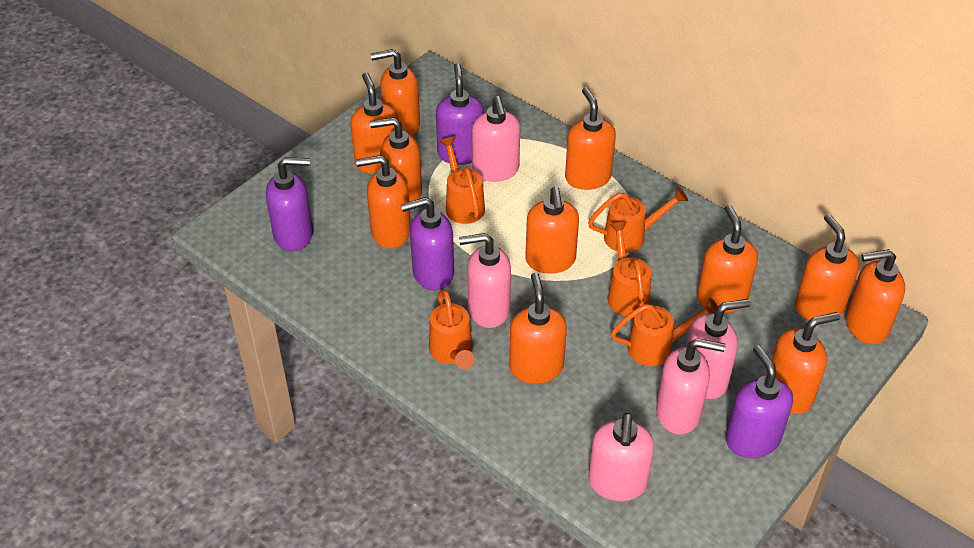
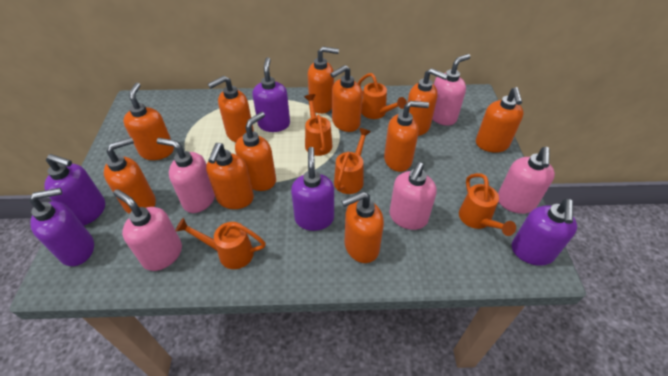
purple soap dispenser: [266,157,313,251] [401,197,454,290] [436,63,484,165] [726,345,793,458] = 4 -> [29,188,94,266] [44,154,105,226] [252,57,290,132] [291,147,334,231] [512,199,577,266] = 5

